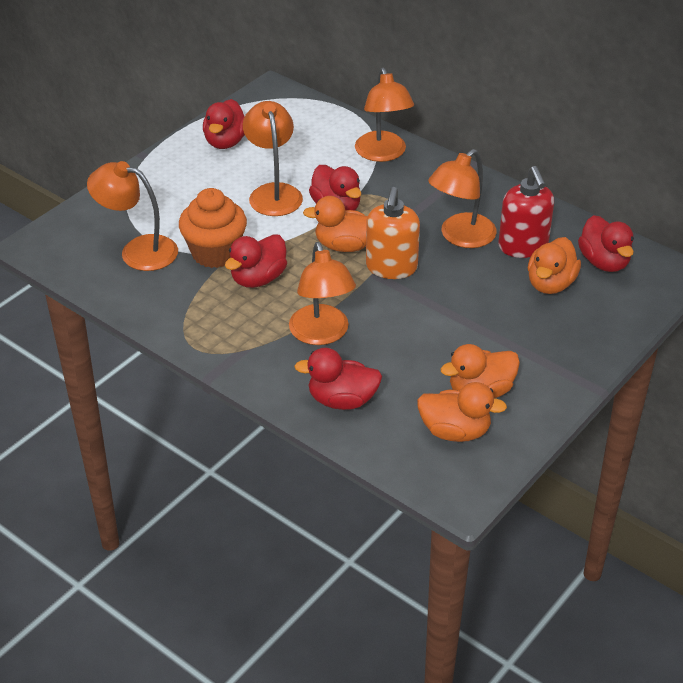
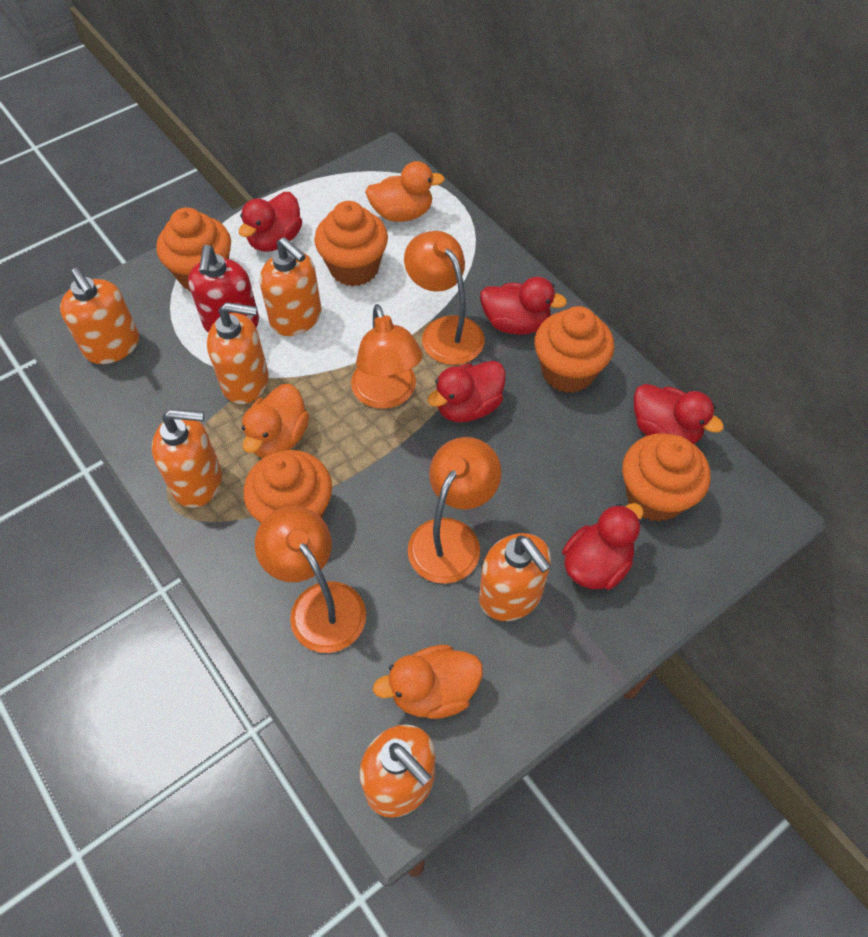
orange cupcake: [179,188,247,268] = 1 -> [156,207,231,291] [243,450,332,523] [314,201,388,286] [534,306,614,393] [622,433,710,522] = 5
orange duck: [303,196,368,252] [417,382,507,442] [440,344,520,398] [528,237,581,294] = 4 -> [242,384,309,458] [365,161,445,222] [373,645,483,719] = 3
orange lamp: [87,161,178,271] [243,101,303,216] [289,242,356,345] [355,68,414,162] [428,149,497,248] = 5 -> [255,506,366,653] [351,304,423,409] [404,231,485,365] [408,437,501,584] = 4
orange soap dispenser: [366,187,420,279] = 1 -> [60,267,139,364] [152,409,222,508] [207,302,269,404] [260,237,322,336] [359,725,435,818] [479,533,551,621] = 6

